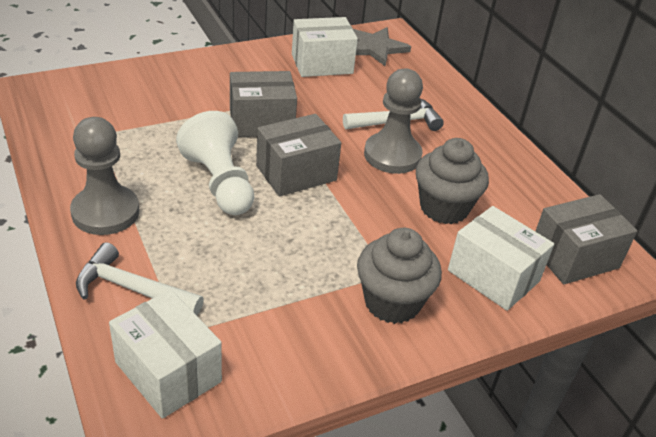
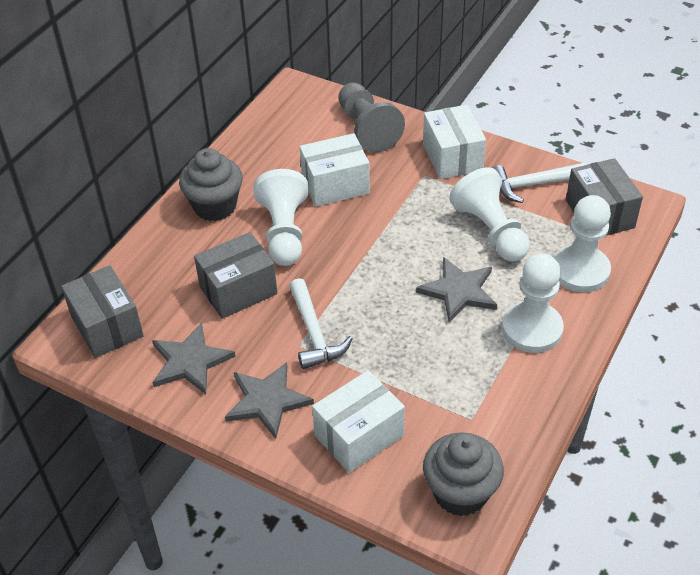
grey pawn: [70,117,139,235] [364,68,423,174] = 2 -> [338,82,405,153] = 1
grey star: [353,27,411,66] = 1 -> [152,323,236,394] [225,362,314,439] [416,257,497,323] = 3
white pawn: [176,111,254,215] = 1 -> [253,169,309,266] [449,167,530,262] [502,253,564,353] [553,195,611,292] = 4

